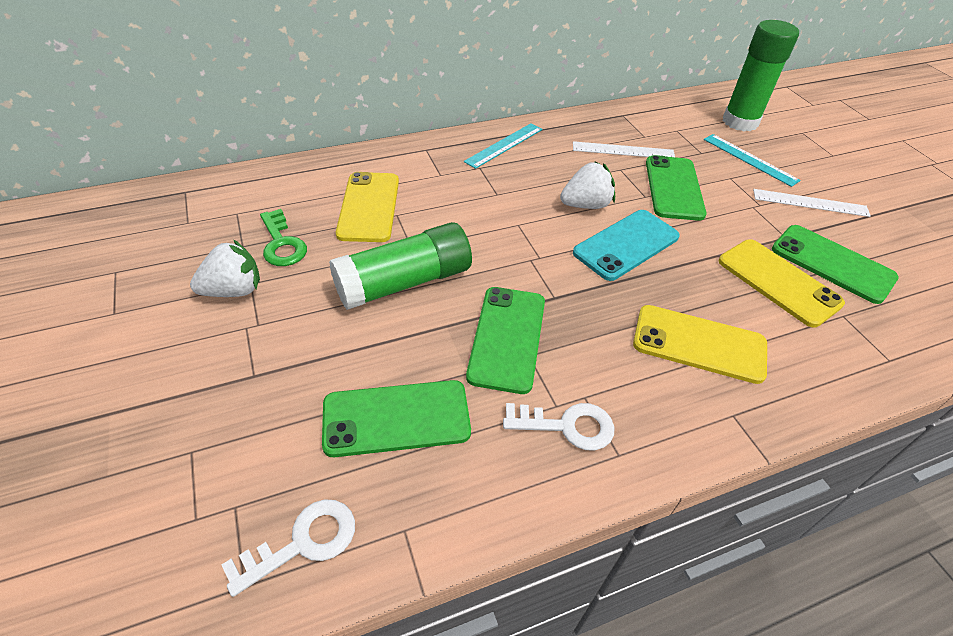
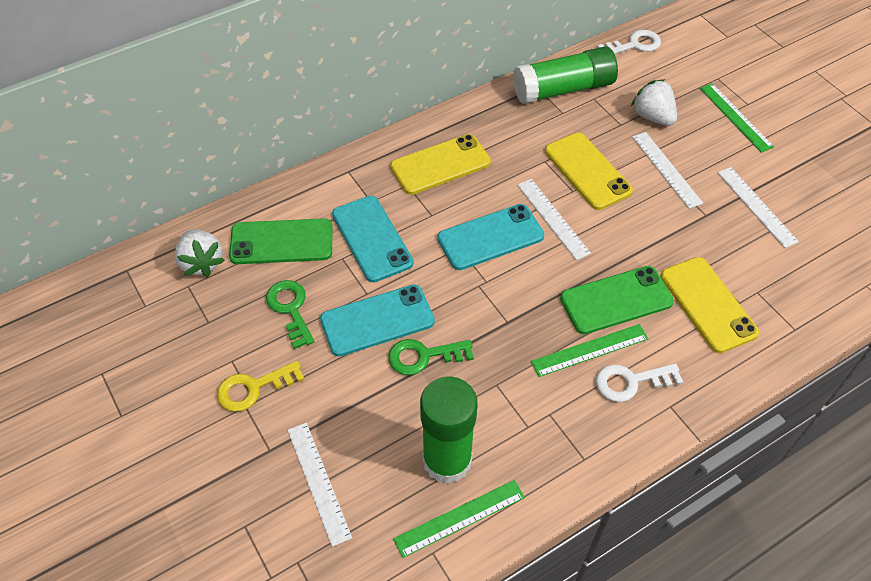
green key: [260,209,307,266] = 1 -> [266,280,315,349] [388,339,474,375] = 2
green phone: [322,380,471,457] [466,287,545,394] [646,155,707,221] [772,225,899,304] = 4 -> [229,218,332,264] [560,266,674,334] = 2
green ruler: none = 0 -> [393,480,525,558] [531,324,649,377] [700,83,774,153] = 3
turquoise phone: [573,210,680,281] = 1 -> [320,285,435,356] [332,196,414,282] [437,204,544,270] = 3
turquoise ruler: [464,123,543,169] [704,134,801,187] = 2 -> none = 0
white ruler: [573,141,675,157] [753,189,871,217] = 2 -> [287,423,352,547] [517,179,591,260] [632,132,703,209] [717,167,799,248] = 4
yellow key: none = 0 -> [217,361,305,412] = 1

